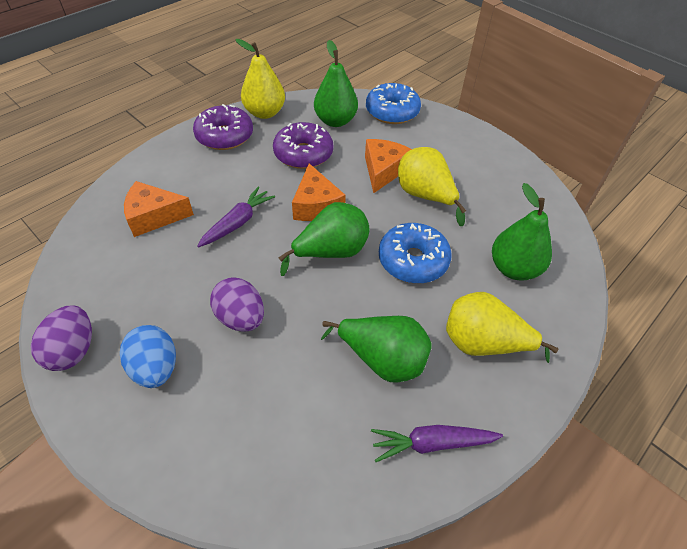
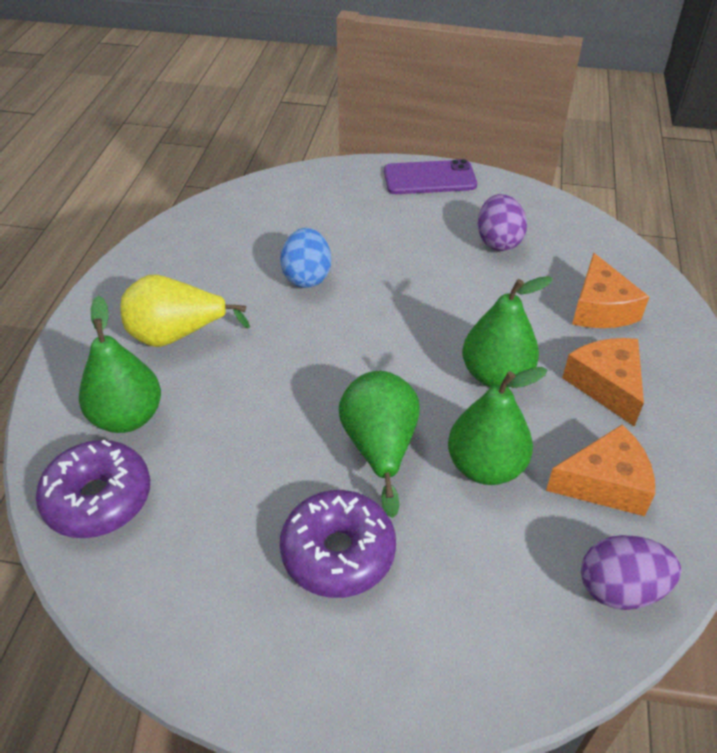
blue donut: [366,83,421,124] [379,223,452,283] = 2 -> none = 0
purple carrot: [197,186,275,247] [371,425,503,462] = 2 -> none = 0
purple phone: none = 0 -> [384,159,477,194] = 1
yellow pear: [235,39,285,119] [398,147,466,226] [446,292,558,363] = 3 -> [120,275,250,347] = 1

